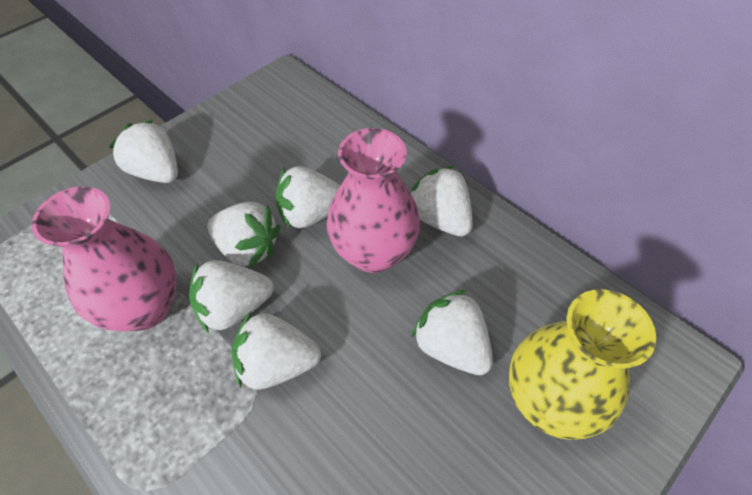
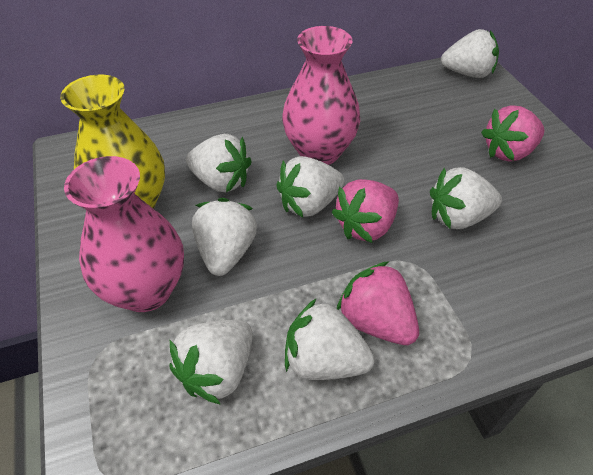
pink strawberry: none = 0 -> [332,179,399,243] [337,261,419,345] [481,105,544,162] = 3

